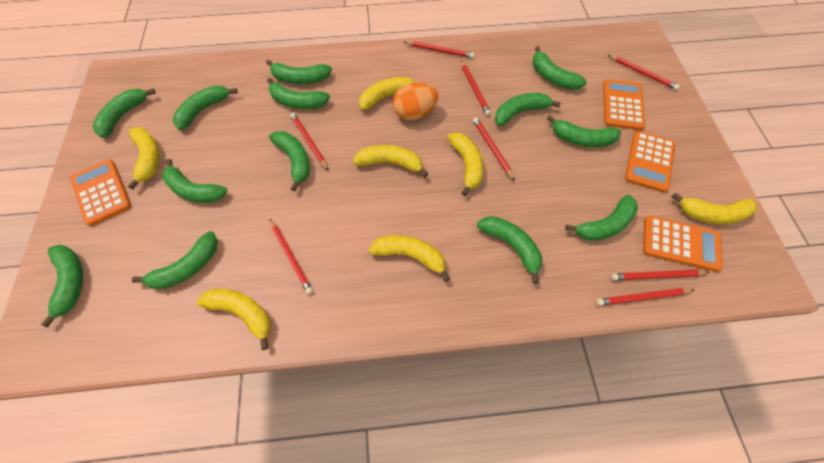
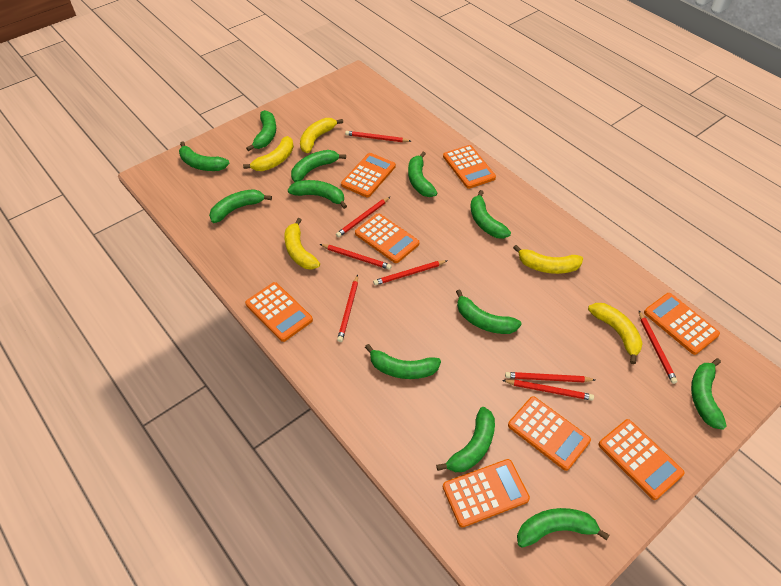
green banana: [40,244,83,328] [93,89,156,138] [132,231,218,290] [162,159,228,203] [173,85,238,130] [266,60,332,84] [267,78,330,109] [269,131,310,191] [477,216,542,284] [495,93,561,126] [533,46,587,90] [547,115,621,147] [565,195,638,241] = 13 -> [179,142,230,171] [209,189,272,223] [246,110,276,151] [288,180,347,209] [291,150,346,182] [365,344,441,379] [408,152,437,197] [436,407,495,472] [456,289,521,334] [471,190,511,239] [517,508,609,548] [691,358,727,430] = 12
orange calculator: [70,159,131,226] [603,79,645,130] [625,131,675,193] [643,216,722,272] = 4 -> [245,282,313,342] [341,153,396,198] [355,213,419,263] [443,145,496,189] [443,459,530,528] [508,396,591,471] [598,419,685,500] [644,293,720,355] = 8
orange egg: [393,83,438,120] = 1 -> none = 0
yellow banana: [128,127,160,189] [196,289,271,350] [353,145,428,177] [359,77,415,110] [369,235,450,282] [447,132,483,196] [672,193,758,224] = 7 -> [243,136,294,171] [284,218,320,270] [300,118,343,153] [513,245,583,274] [588,303,643,364] = 5

